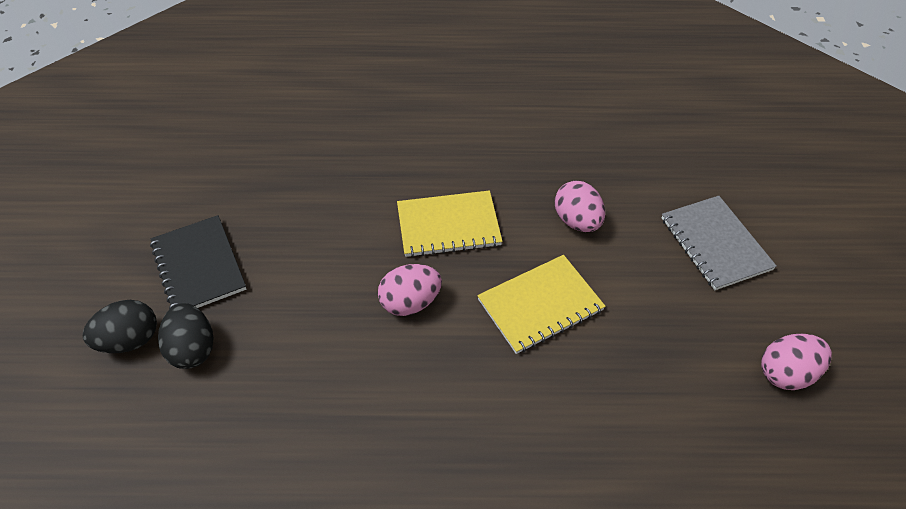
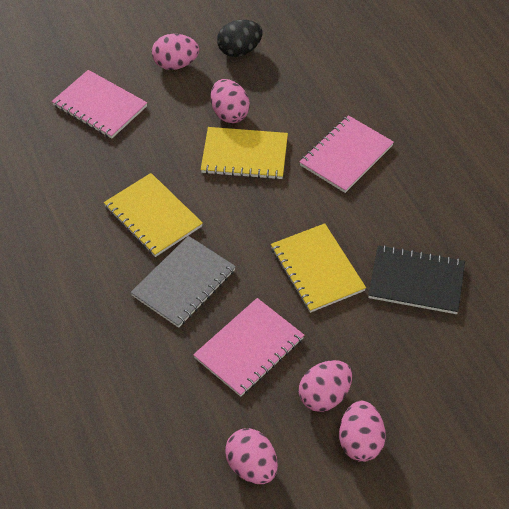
black egg: [82,300,157,353] [158,303,213,369] = 2 -> [217,20,263,57] = 1
pink egg: [378,264,442,316] [555,181,605,232] [761,334,832,390] = 3 -> [152,34,199,70] [211,79,250,123] [225,428,278,484] [299,360,352,412] [339,401,386,462] = 5
pink notebook: none = 0 -> [52,70,147,139] [193,298,304,397] [300,115,394,193] = 3
yellow notebook: [397,190,502,257] [477,255,606,354] = 2 -> [104,173,203,257] [201,127,288,180] [271,223,366,313] = 3

